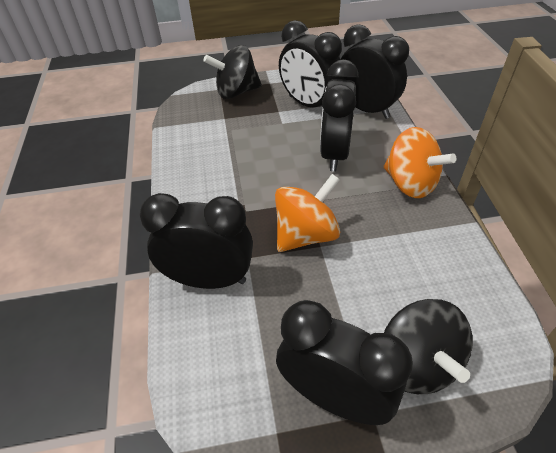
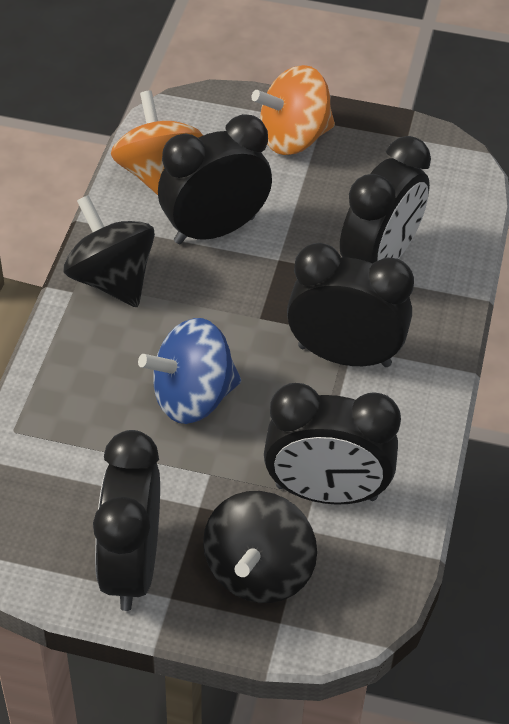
blue spinning top: none = 0 -> [138,318,241,424] = 1

